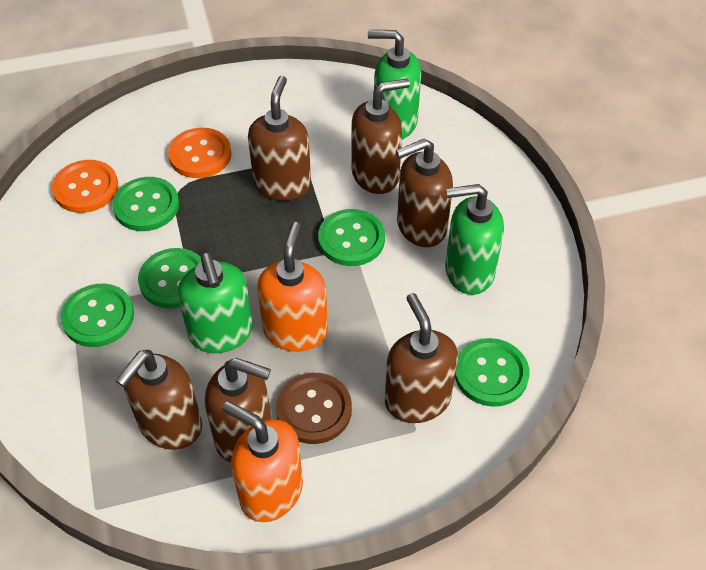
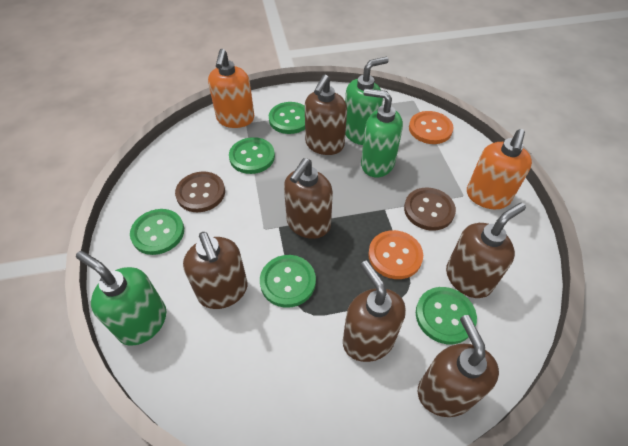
brown button: [276,373,352,444] = 1 -> [175,171,225,212] [404,188,456,231] = 2

